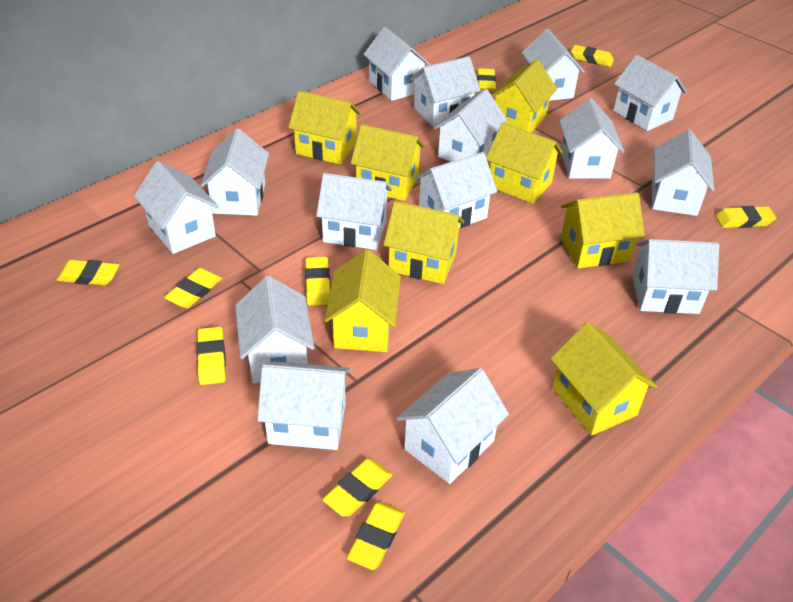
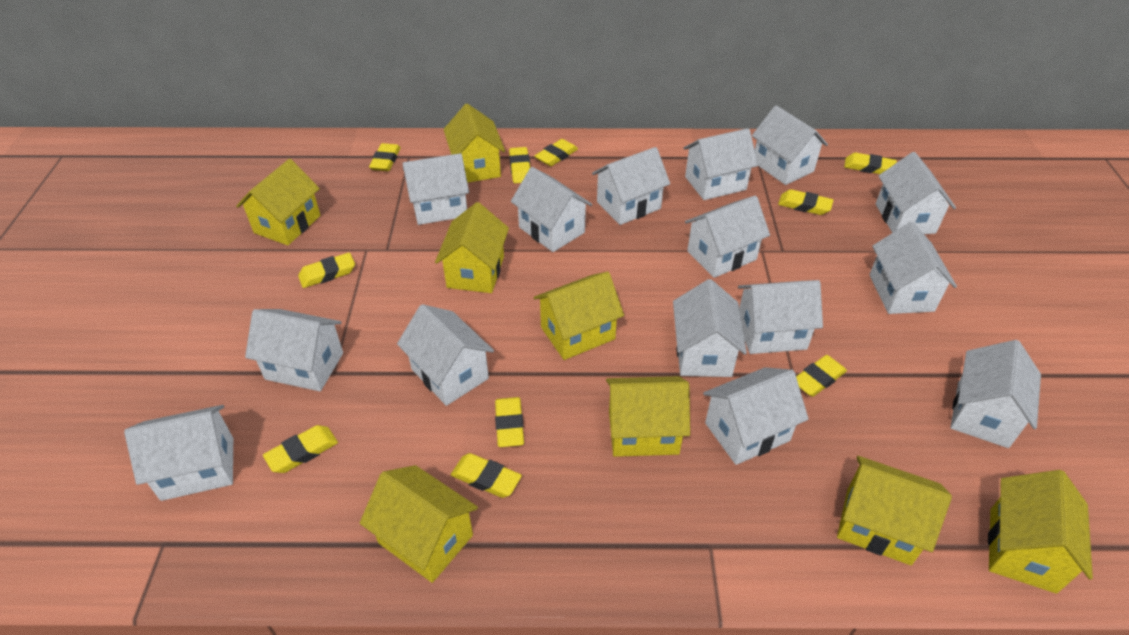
yellow eraser: [57,260,119,285] [164,268,222,308] [196,327,226,385] [305,257,331,306] [322,459,392,517] [347,502,405,570] [477,68,496,92] [571,45,614,67] [715,206,776,228] = 9 -> [263,425,338,473] [298,253,355,288] [369,143,401,171] [451,453,522,498] [495,397,524,447] [509,147,531,183] [535,139,578,166] [778,189,833,215] [796,355,847,397] [844,153,897,174] = 10

